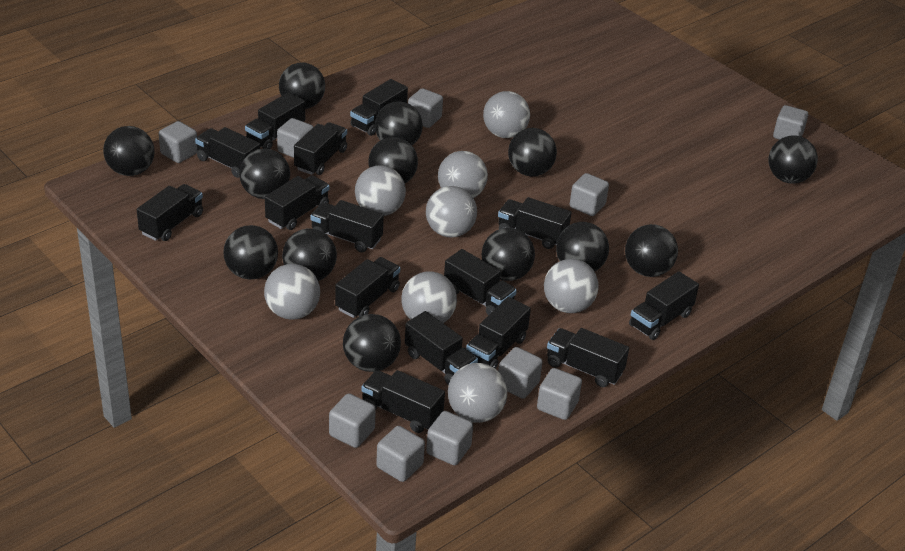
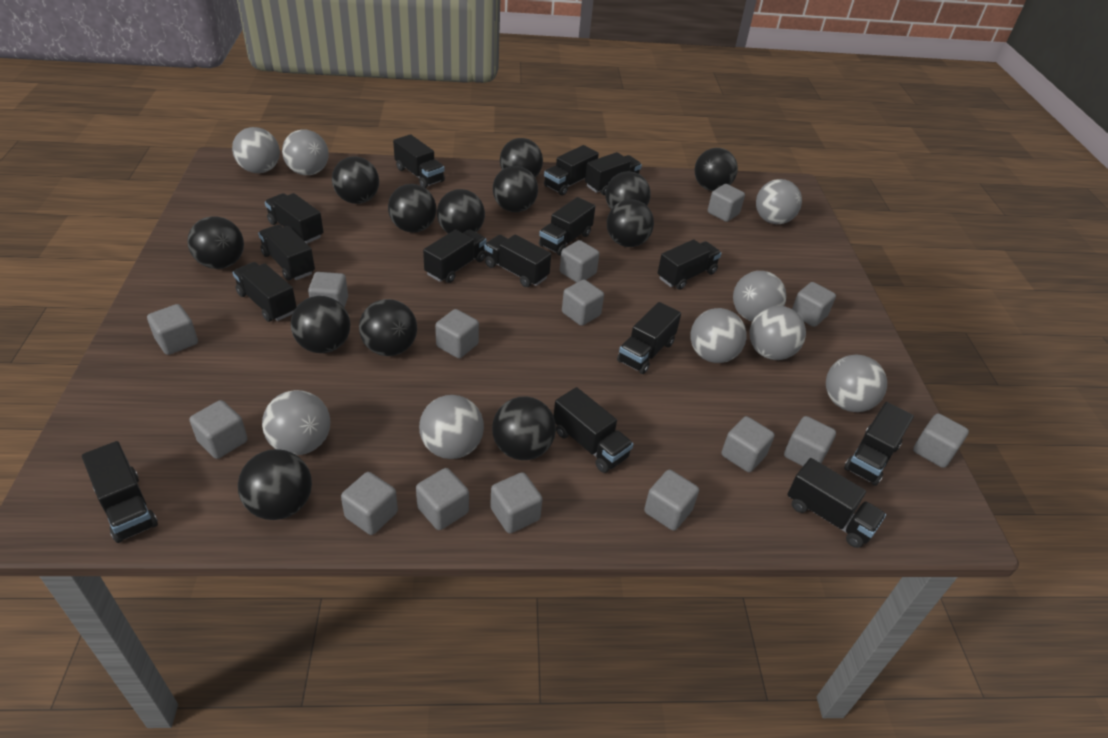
grey ball: [264,264,320,320] [355,165,406,216] [401,271,457,323] [426,186,477,237] [438,151,488,198] [448,363,507,423] [483,91,530,138] [544,259,599,313] = 8 -> [232,127,280,173] [262,390,330,455] [282,129,329,175] [419,395,484,459] [691,308,747,363] [733,271,786,321] [750,306,806,360] [756,179,802,224] [826,355,887,412] = 9
grey cube: [159,121,198,163] [277,118,313,158] [329,393,376,448] [376,426,425,482] [408,88,443,128] [426,411,473,465] [498,347,543,399] [537,368,582,420] [570,173,609,216] [773,105,808,140] = 10 -> [147,304,198,355] [189,400,247,459] [308,272,348,308] [341,472,398,535] [416,468,469,530] [435,309,479,358] [490,472,543,533] [560,240,599,282] [562,280,604,326] [644,470,699,531] [708,184,745,222] [722,416,775,472] [784,416,836,466] [792,282,836,327] [913,413,969,468] = 15

